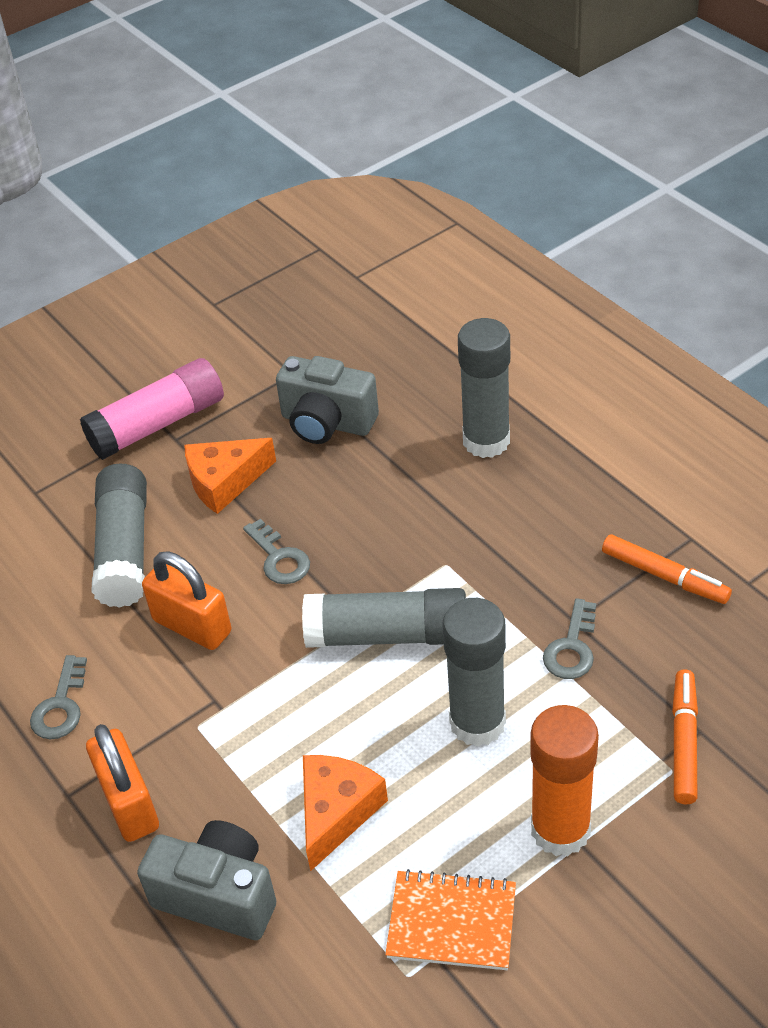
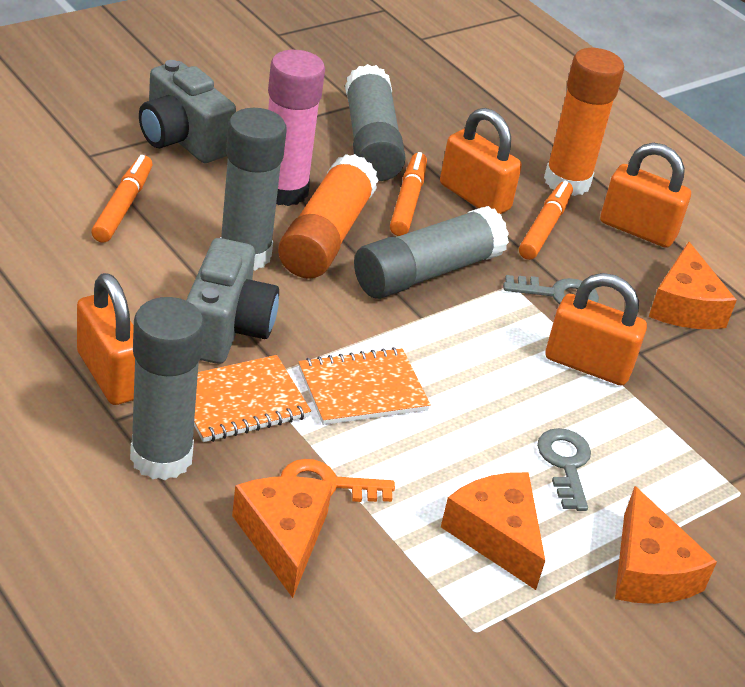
grey key: [30,655,87,740] [243,519,310,584] [543,598,596,679] = 3 -> [503,275,599,304] [537,428,591,511] = 2
orange cheese: [184,438,276,514] [303,755,388,871] = 2 -> [232,476,333,598] [441,472,545,590] [615,486,717,604] [649,242,737,329] = 4
orange glue stick: [530,705,599,856] = 1 -> [278,154,378,279] [544,48,624,196] = 2
orange key: none = 0 -> [281,459,395,502] = 1
orange marker: [602,534,732,604] [672,669,698,804] = 2 -> [91,155,153,243] [390,152,427,236] [519,181,573,260] = 3
orange notebook: [385,869,516,970] = 1 -> [194,355,311,442] [299,347,431,425] = 2
orange padlock: [86,724,159,842] [142,551,231,650] = 2 -> [77,273,135,405] [440,108,522,214] [546,273,647,386] [600,143,691,248] = 4

